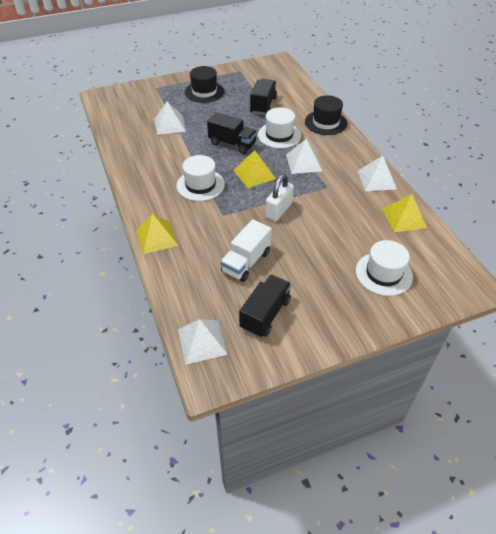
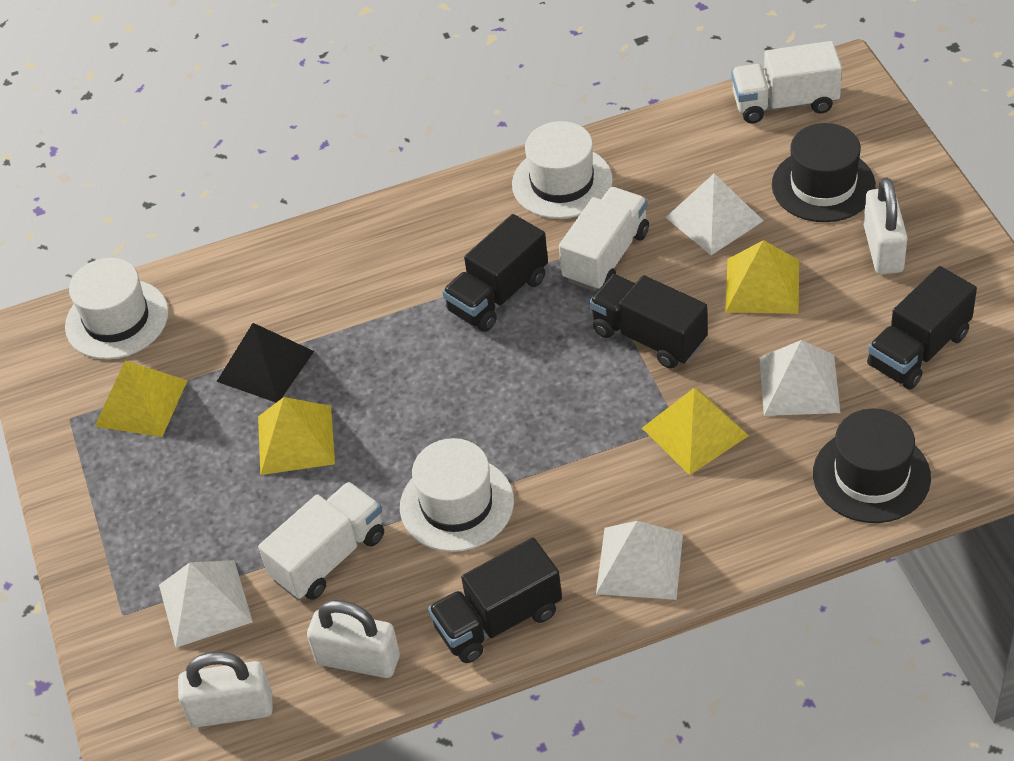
black pyramid: none = 0 -> [216,323,314,403] = 1
black truck: [207,112,257,154] [239,275,291,338] [250,79,277,115] = 3 -> [428,538,562,663] [442,214,548,332] [589,274,708,369] [867,266,977,389] = 4
white padlock: [265,174,294,221] = 1 -> [178,652,273,727] [307,600,400,678] [864,177,908,275] = 3
white truck: [220,219,272,282] = 1 -> [258,482,384,600] [559,187,649,291] [731,41,842,123] = 3
yellow pyramid: [136,213,179,254] [233,150,276,188] [382,194,427,232] = 3 -> [94,360,188,437] [258,397,335,475] [642,388,749,475] [725,240,799,314] = 4

